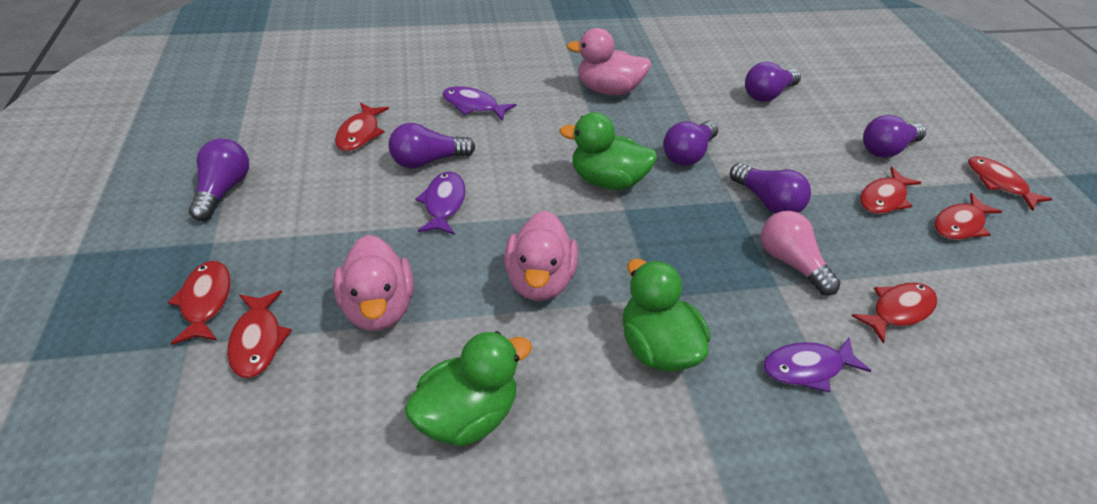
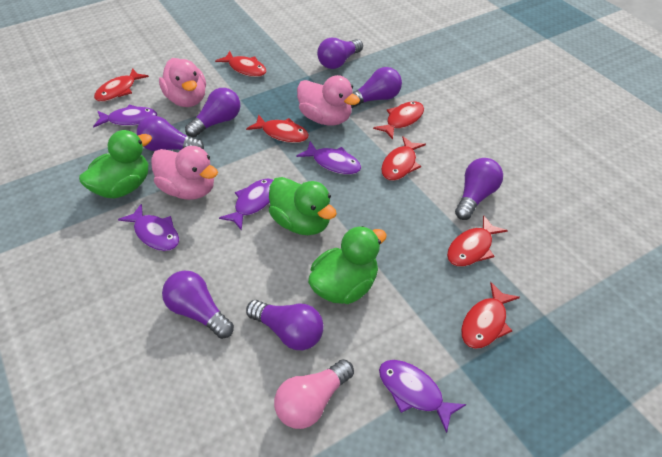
purple fish: [415,172,466,235] [442,86,516,121] [763,338,871,393] = 3 -> [93,105,157,127] [118,204,179,251] [219,179,273,231] [297,141,361,175] [379,360,466,433] = 5
purple light bulb: [189,139,249,221] [389,123,475,169] [663,120,718,166] [730,163,811,214] [745,62,801,102] [863,115,926,158] = 6 -> [137,116,204,151] [162,270,234,339] [185,88,240,137] [246,300,324,350] [317,38,363,69] [351,67,402,108] [455,158,503,220] = 7

